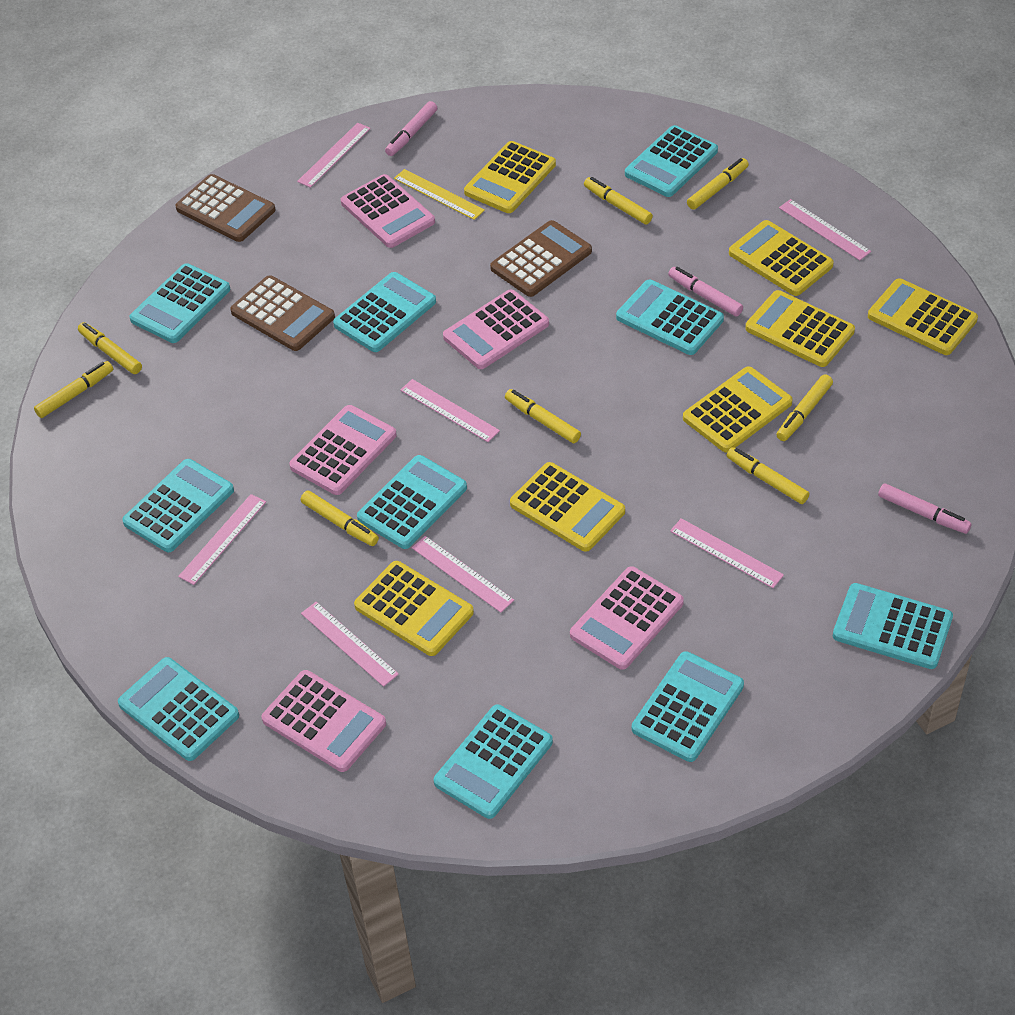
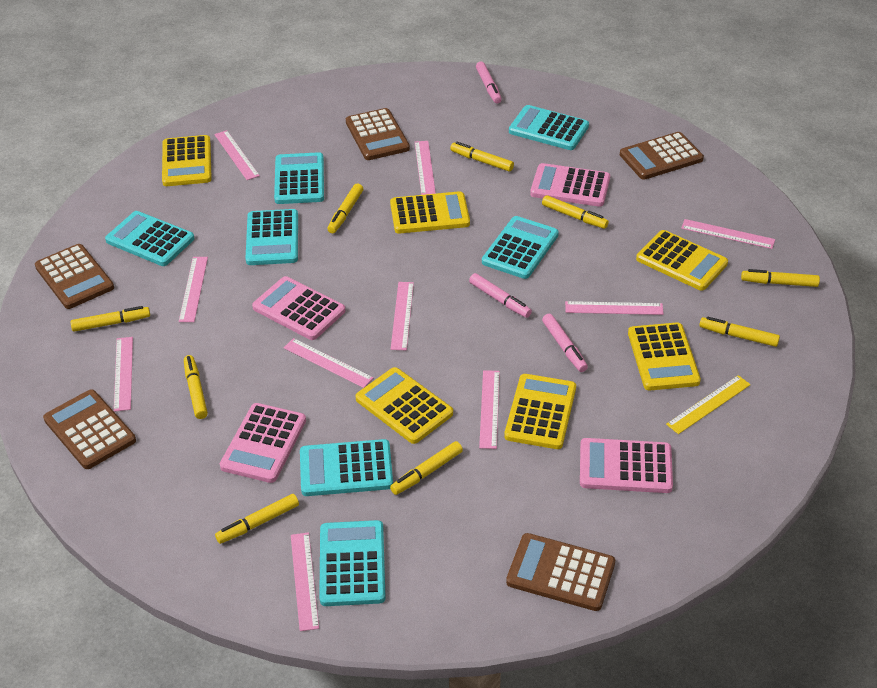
brown calculator: [175,174,276,242] [230,276,335,351] [490,220,592,297] = 3 -> [35,244,114,309] [43,389,136,469] [346,108,410,160] [506,533,615,611] [620,132,704,180] = 5
pink calculator: [261,670,386,772] [289,405,397,495] [341,174,435,248] [443,290,549,369] [570,566,684,670] = 5 -> [220,403,306,483] [252,276,345,340] [530,163,610,207] [580,438,673,493] = 4
pink ruler: [178,494,266,585] [297,123,371,188] [301,602,399,687] [400,379,500,442] [412,536,514,613] [670,518,784,588] [779,199,871,261] = 7 -> [114,337,133,412] [179,257,208,322] [214,130,260,180] [284,338,373,388] [291,532,319,631] [391,282,414,350] [415,141,436,195] [479,370,500,449] [565,301,664,315] [681,219,775,249] = 10
turquoise calculator: [118,657,239,761] [122,459,234,552] [129,263,230,343] [333,272,436,352] [357,455,467,549] [434,705,553,819] [616,280,724,355] [625,125,718,197] [632,651,744,762] [833,583,953,669] = 10 -> [105,211,194,266] [246,209,298,265] [274,152,324,204] [300,439,393,496] [319,520,386,606] [482,216,559,279] [509,105,589,150] = 7
yellow calculator: [354,561,474,656] [464,141,556,213] [510,462,625,552] [683,366,793,453] [729,220,834,296] [745,290,855,367] [868,278,978,355] = 7 -> [162,135,212,186] [356,367,453,444] [390,191,470,233] [504,374,576,449] [628,322,701,390] [636,230,728,291] = 6
yellow marker: [34,361,113,418] [78,322,142,374] [301,490,379,546] [505,389,581,443] [584,177,653,224] [687,158,749,210] [726,447,809,504] [776,374,833,441] = 8 -> [70,306,150,332] [184,355,208,419] [215,494,299,544] [327,183,363,233] [390,441,463,495] [450,142,514,171] [542,195,609,229] [699,317,780,347] [741,269,820,287] = 9

